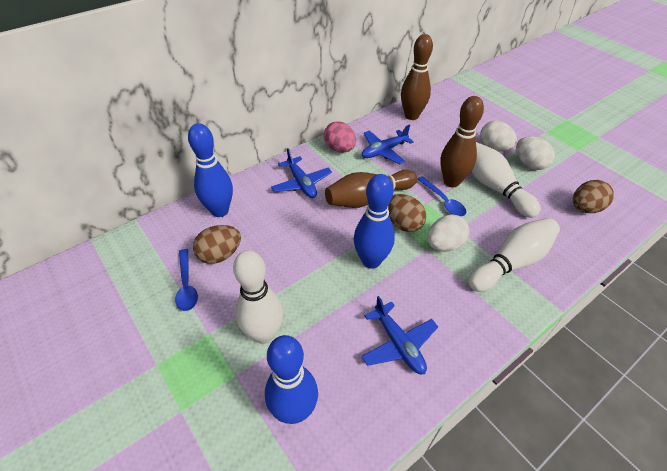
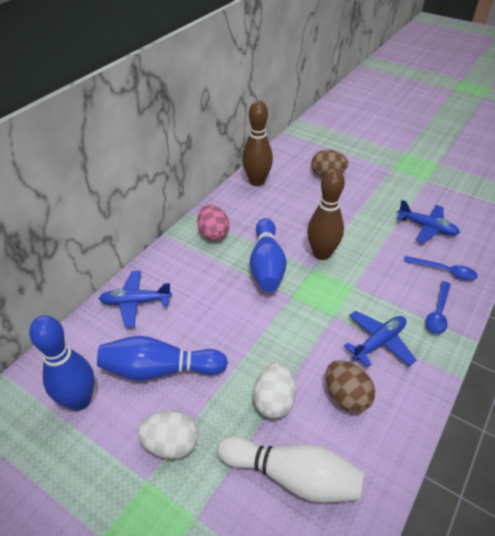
brown bowling pin: [325,170,417,208] [401,34,433,120] [440,96,484,187] = 3 -> [242,100,273,186] [307,168,345,260] = 2
brown egg: [193,225,241,264] [388,194,426,232] [573,180,614,213] = 3 -> [311,150,348,177] [326,360,375,413] = 2
white bowling pin: [233,250,283,344] [468,218,560,292] [471,142,541,218] = 3 -> [217,436,365,503] = 1
white egg: [428,214,470,252] [480,120,517,151] [516,136,555,170] = 3 -> [137,411,198,459] [253,362,296,419] = 2

